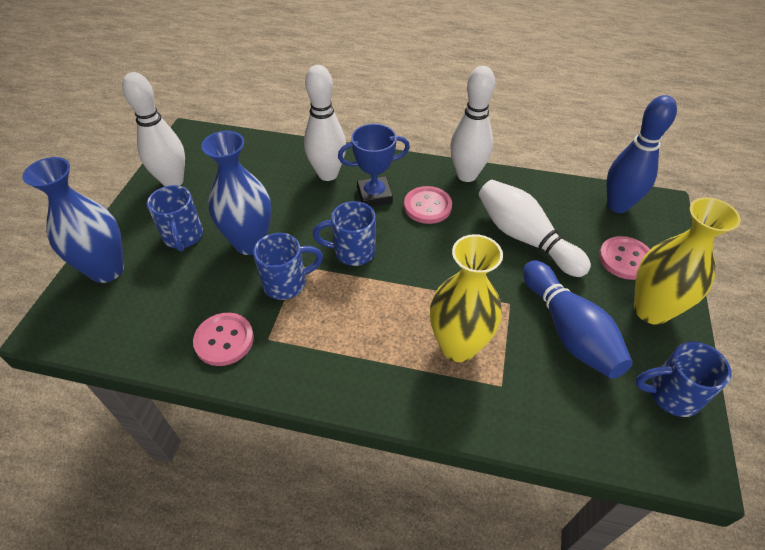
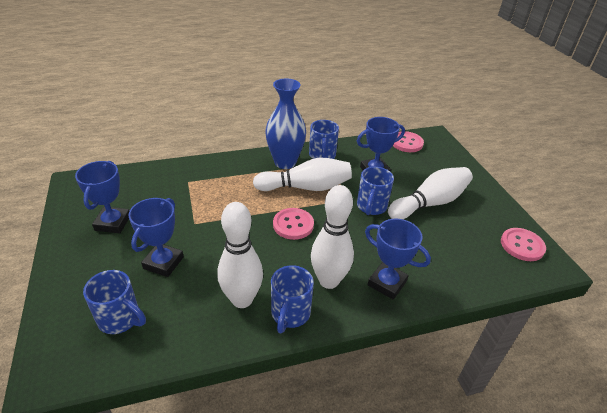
blue bowling pin: [523,260,633,379] [607,95,677,213] = 2 -> none = 0
blue trophy: [338,124,410,207] = 1 -> [75,161,129,233] [128,198,184,277] [357,117,405,172] [365,218,431,300] = 4
blue vase: [22,157,124,283] [201,131,271,255] = 2 -> [265,78,306,169] = 1
yellow vase: [430,234,503,362] [634,197,741,325] = 2 -> none = 0

